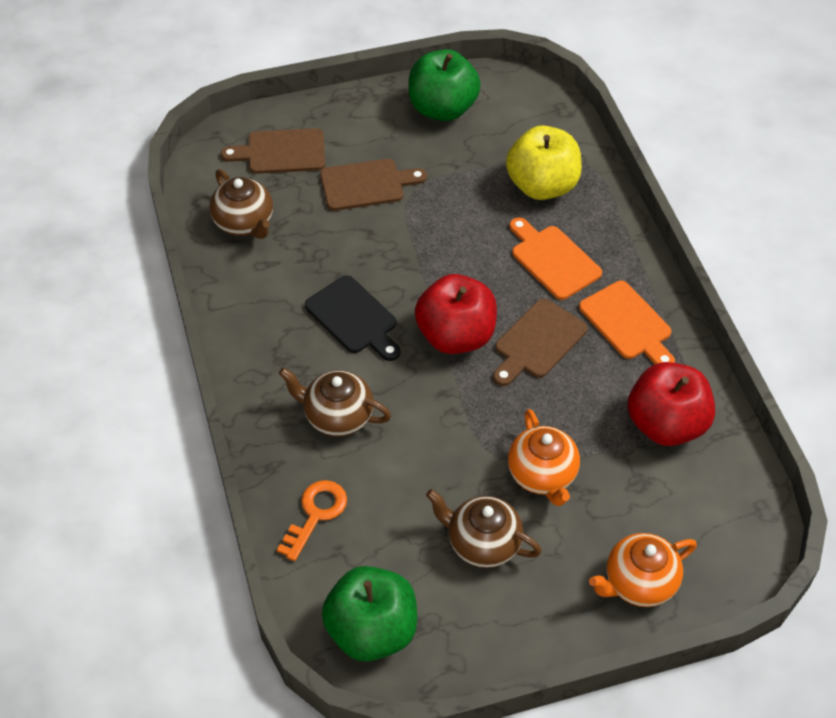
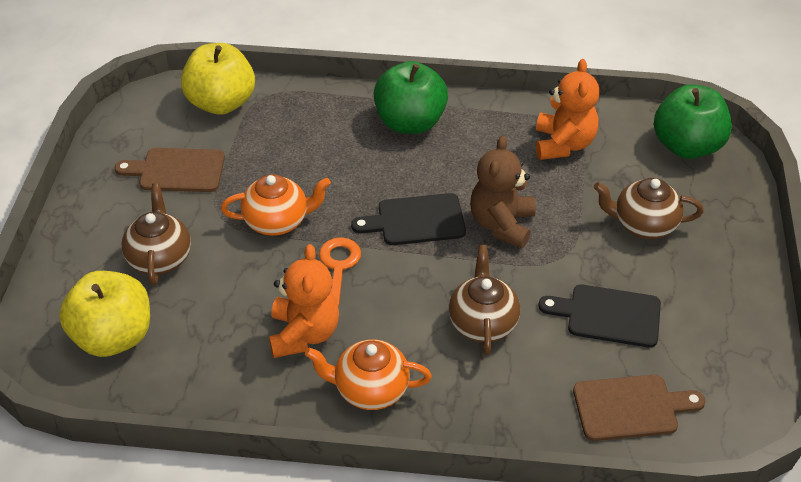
black cutting board: [305,275,400,361] = 1 -> [351,193,466,245] [538,285,661,348] = 2
brown cutting board: [221,128,325,174] [320,159,427,211] [493,298,588,386] = 3 -> [115,148,225,192] [573,375,705,441] = 2
brown teddy bear: none = 0 -> [470,135,536,248] = 1
orange cutting board: [509,217,602,300] [579,281,675,364] = 2 -> none = 0
orange teddy bear: none = 0 -> [269,244,339,358] [536,59,600,160] = 2
red apple: [415,274,497,354] [628,362,715,446] = 2 -> none = 0
yellow apple: [506,125,582,200] = 1 -> [59,271,150,357] [181,43,255,115] = 2

